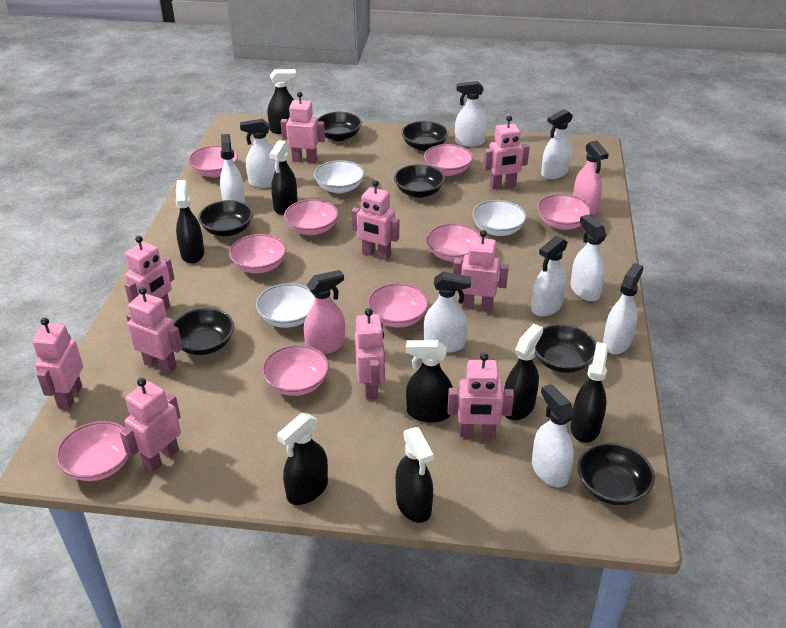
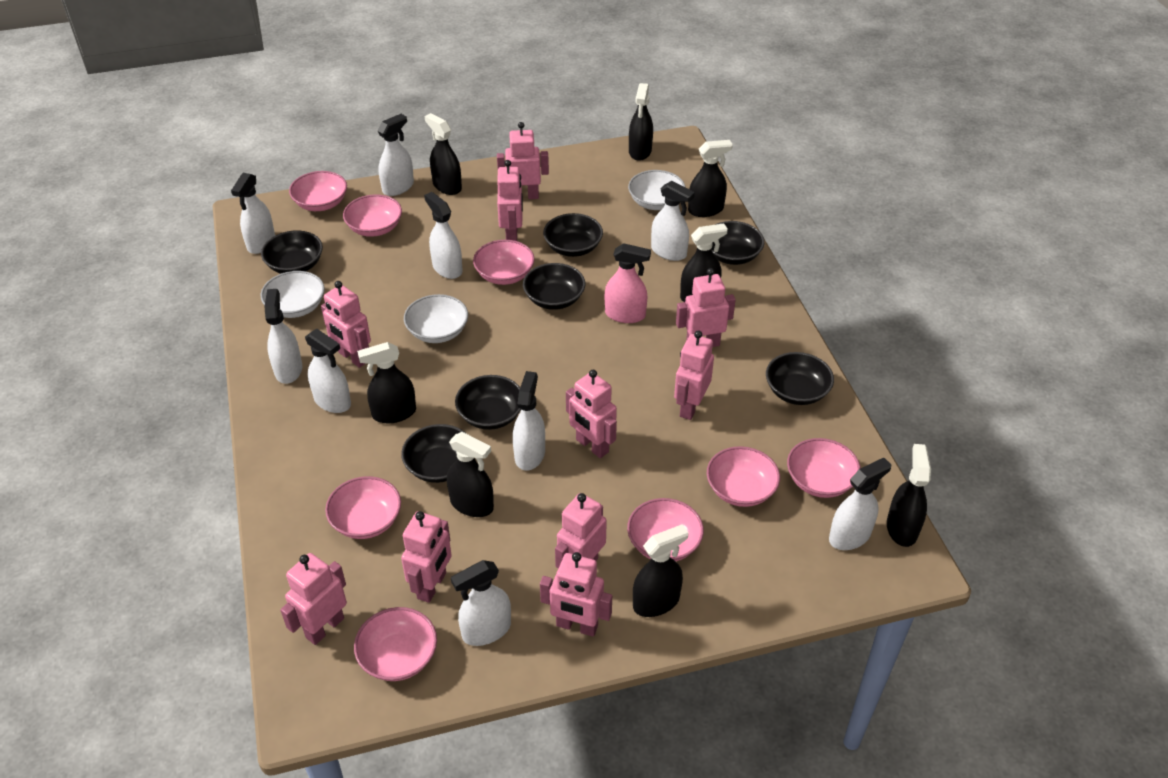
pink bowl: [56,421,129,481] [188,145,238,177] [229,234,286,273] [262,345,329,396] [284,199,338,235] [367,283,429,328] [424,144,473,176] [426,223,482,262] [537,194,591,230] = 9 -> [289,171,347,211] [325,476,401,539] [343,194,402,237] [354,607,437,681] [473,240,535,285] [627,498,704,561] [707,446,780,507] [787,438,860,498] = 8
pink spray bottle: [304,270,345,355] [573,141,609,215] = 2 -> [605,243,651,323] = 1

